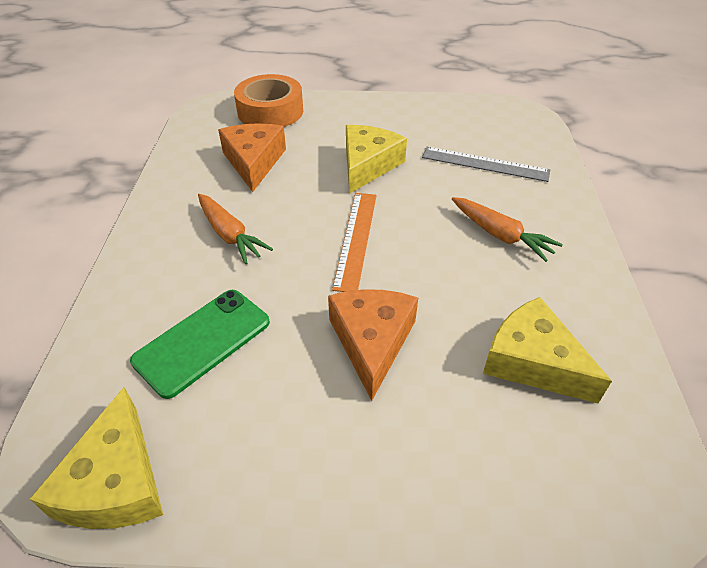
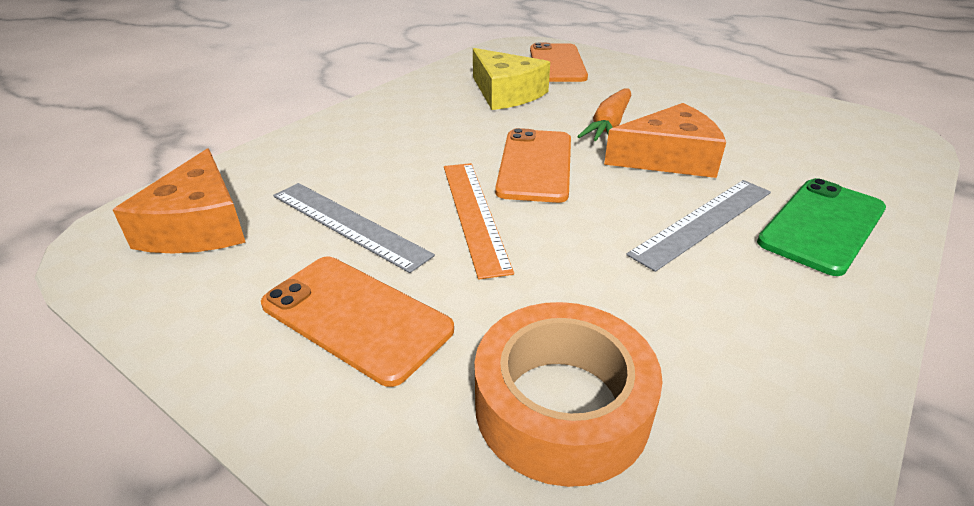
grey ruler: [422,147,550,182] = 1 -> [273,183,435,273] [626,180,771,272] = 2
orange carrot: [198,194,273,264] [452,197,563,262] = 2 -> [577,88,631,141] = 1
orange phone: none = 0 -> [261,257,454,387] [495,128,571,203] [530,43,588,82] = 3
yellow cheese: [30,387,163,529] [346,125,407,194] [483,297,612,403] = 3 -> [473,48,550,110] = 1

